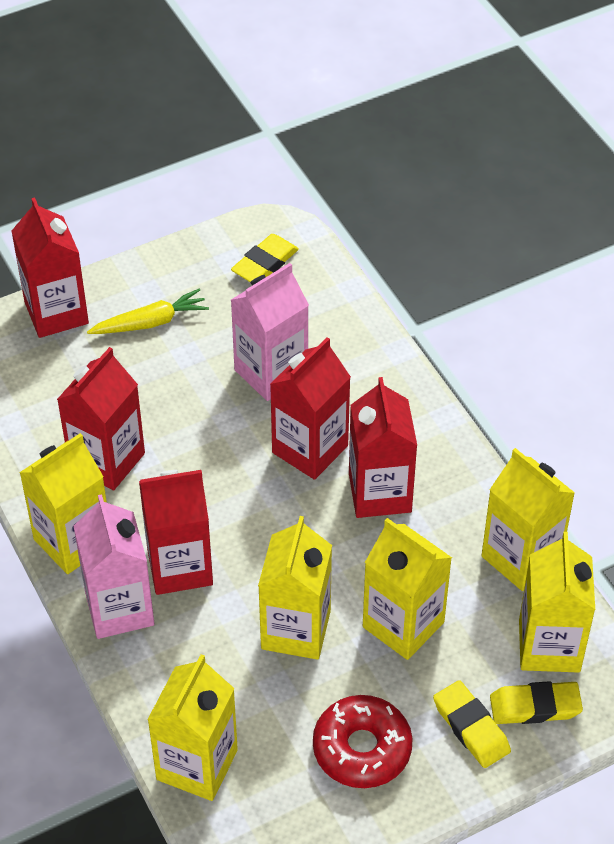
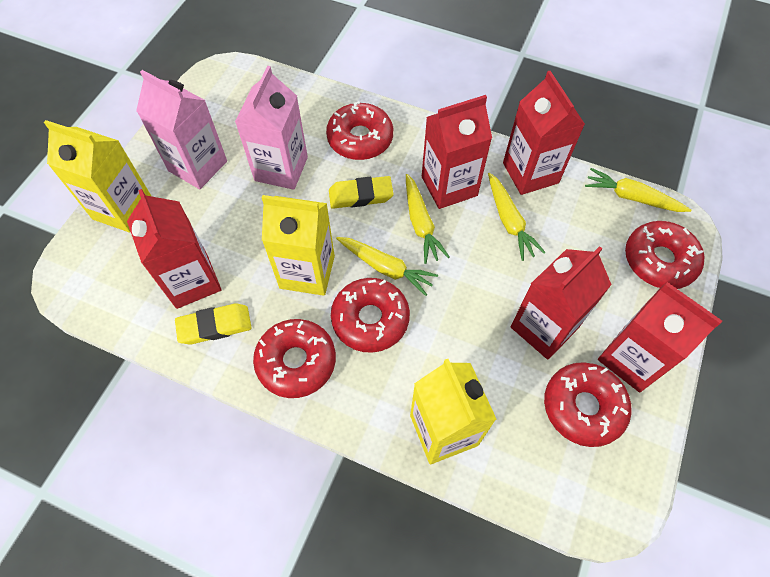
red donut: [313,695,413,788] = 1 -> [253,319,336,398] [326,101,393,160] [331,278,410,353] [544,362,631,447] [625,221,705,289] = 5
yellow carrot: [87,289,209,334] = 1 -> [336,237,438,296] [406,174,450,264] [488,173,546,261] [585,168,691,212] = 4
yellow carton: [19,433,107,574] [147,654,238,801] [258,516,332,660] [363,518,452,660] [481,448,575,591] [519,532,595,673] = 6 -> [44,120,151,232] [262,195,335,296] [410,359,497,464] = 3
yellow eraser: [231,234,299,282] [433,680,511,768] [490,681,583,724] = 3 -> [175,304,252,345] [329,176,393,209] = 2

